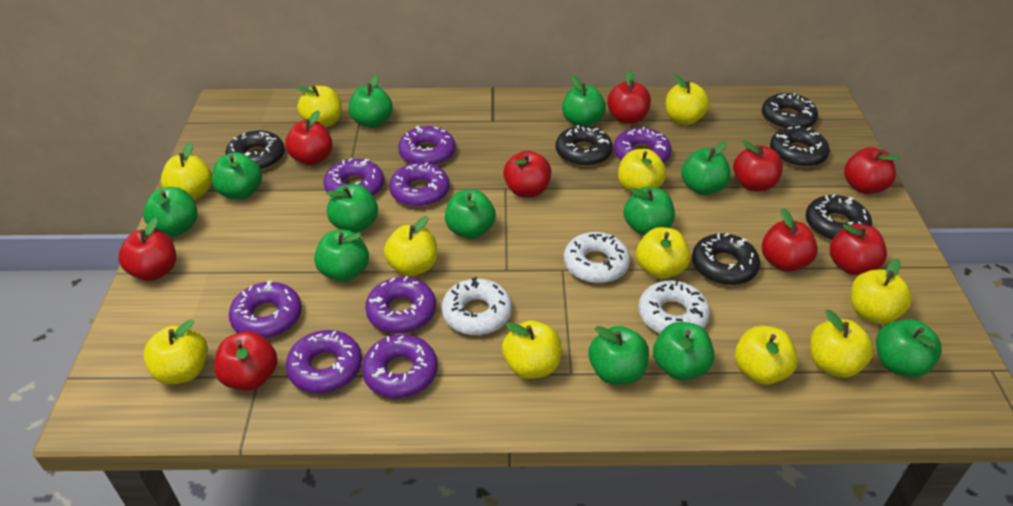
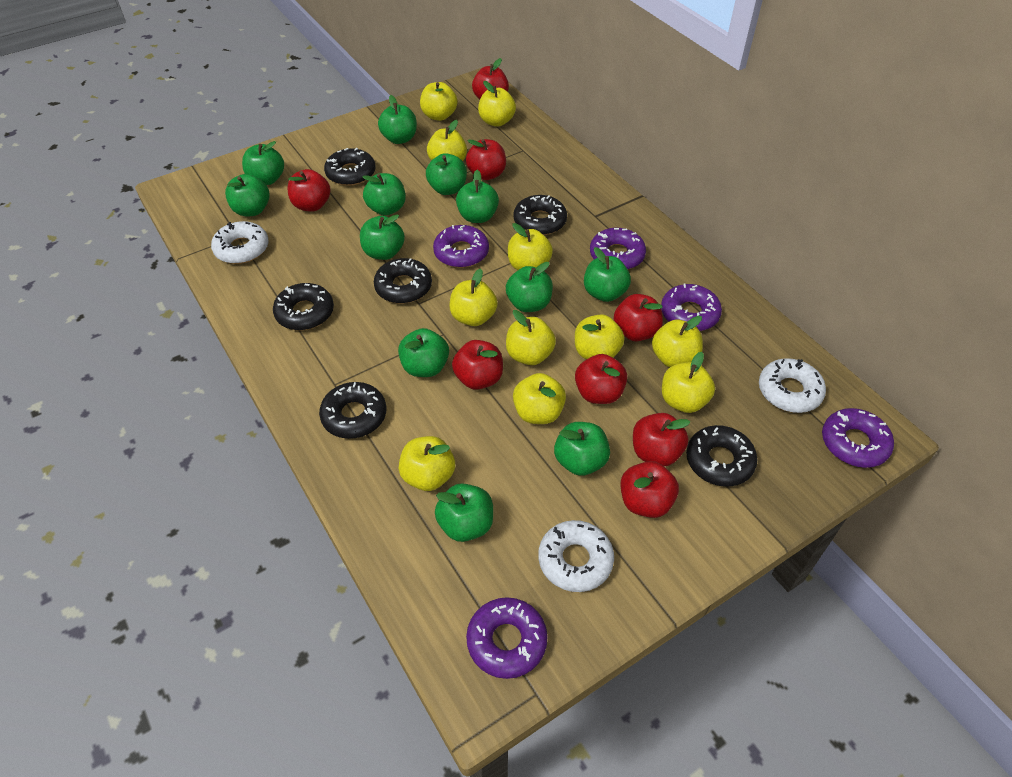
purple donut: [229,280,302,339] [286,330,362,393] [323,158,384,196] [362,334,438,398] [365,276,436,334] [389,162,450,207] [398,126,456,166] [614,127,672,163] = 8 -> [433,225,489,268] [466,597,548,679] [590,228,646,269] [661,284,722,331] [822,408,894,468] = 5
red apple: [118,217,176,281] [214,331,278,391] [285,110,332,165] [503,151,552,198] [607,71,651,124] [733,140,783,192] [762,208,818,272] [830,224,887,275] [844,147,900,194] = 9 -> [287,169,331,211] [452,340,503,390] [466,139,506,180] [472,58,509,99] [575,354,627,404] [614,294,663,341] [621,461,679,518] [633,413,690,466] = 8

